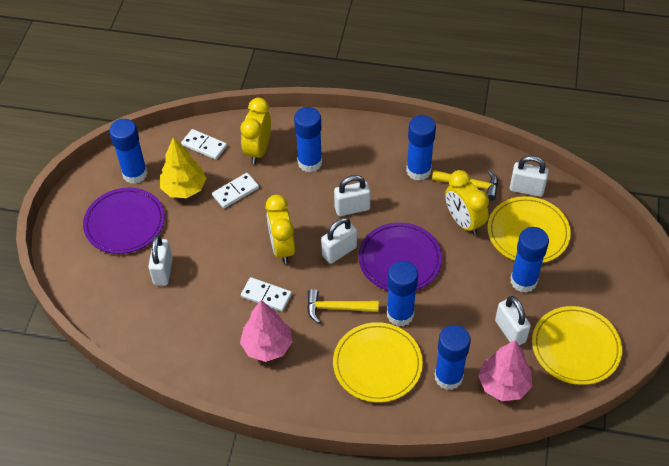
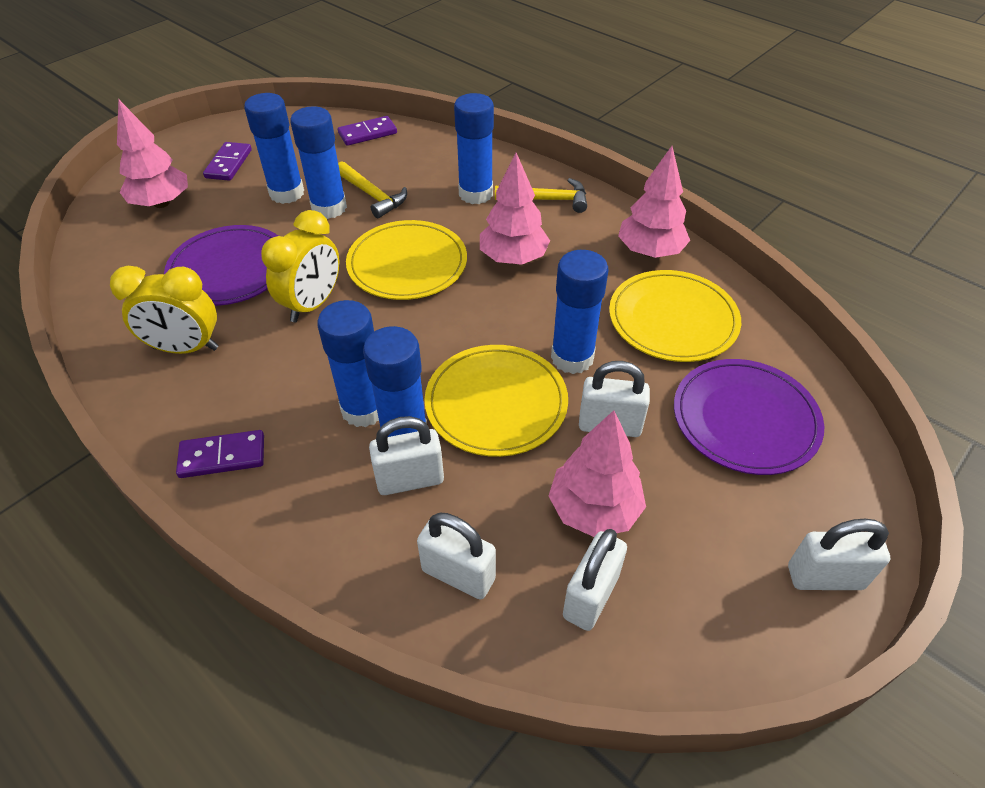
pink tree: [240,300,293,362] [478,340,532,401] = 2 -> [117,99,188,208] [480,153,550,265] [549,410,646,537] [618,146,690,258] = 4
purple domino: none = 0 -> [176,430,264,478] [203,142,252,181] [338,116,397,146] = 3
white domino: [181,129,227,160] [212,173,259,208] [241,277,292,312] = 3 -> none = 0
yellow clock: [241,98,271,164] [266,195,295,264] [445,170,489,236] = 3 -> [110,266,219,354] [261,210,339,323] = 2
yellow tree: [160,137,206,198] = 1 -> none = 0

